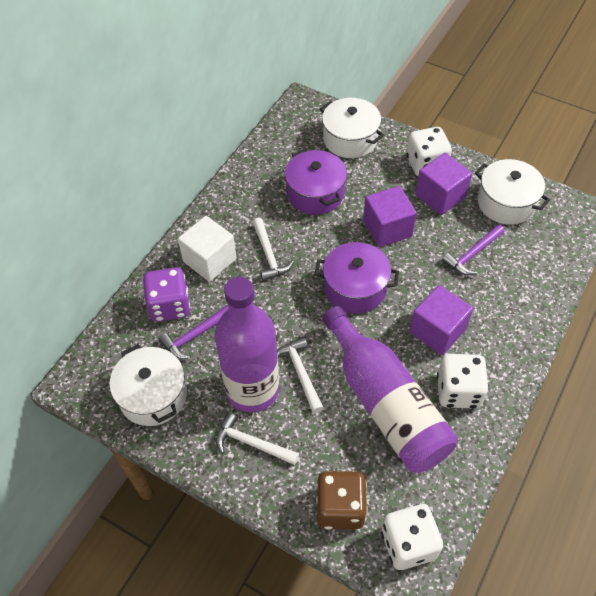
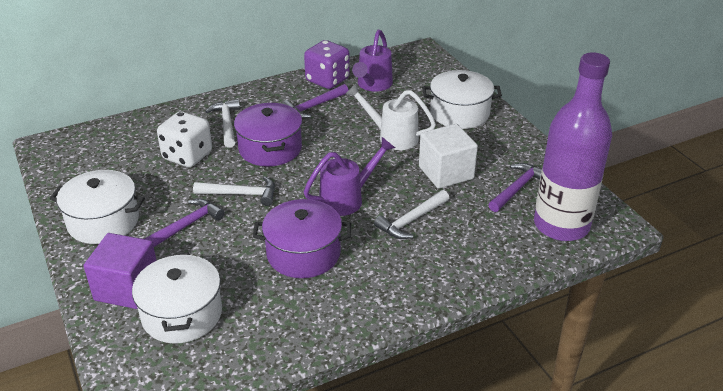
brown dice: [316,471,367,530] = 1 -> none = 0
purple bottle: [214,277,279,412] [322,306,457,473] = 2 -> [534,52,612,241] = 1
purple cube: [363,186,417,247] [409,285,473,355] [415,153,472,215] = 3 -> [84,233,157,309] = 1
purple hammer: [159,305,229,359] [442,224,505,275] = 2 -> [144,199,225,247] [282,84,349,119] [488,163,542,212] = 3
purple watering can: none = 0 -> [304,137,395,216] [352,30,393,91] = 2
white dice: [381,504,443,570] [406,127,452,176] [437,354,489,409] = 3 -> [157,111,212,167] = 1
white watering can: none = 0 -> [346,83,436,150] = 1

